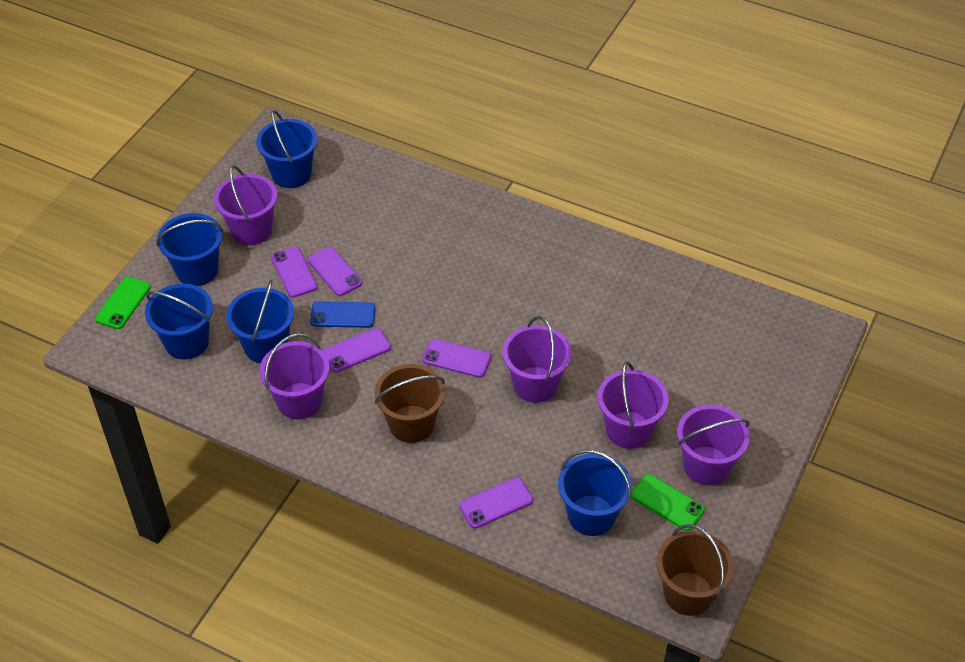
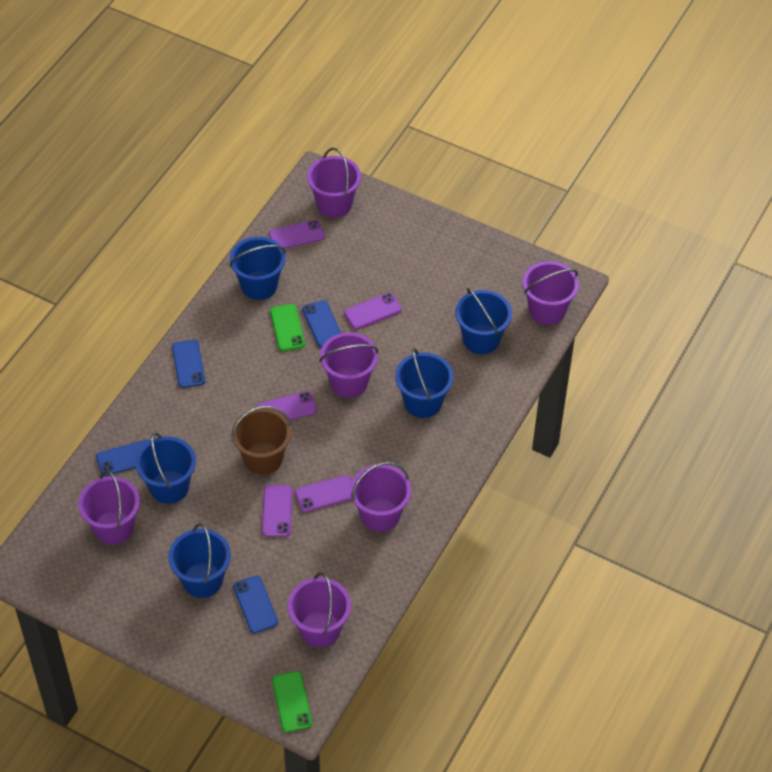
blue phone: [310,301,376,328] = 1 -> [96,439,151,476] [172,340,205,388] [233,576,278,633] [302,300,341,348] = 4
brown bucket: [375,364,445,443] [656,524,734,616] = 2 -> [232,405,291,475] = 1
purple bucket: [214,165,277,245] [259,333,329,419] [503,316,571,403] [598,361,669,449] [677,405,750,485] = 5 -> [78,470,140,544] [288,572,351,647] [307,148,361,217] [319,332,379,398] [350,462,411,532] [523,261,579,325] = 6

